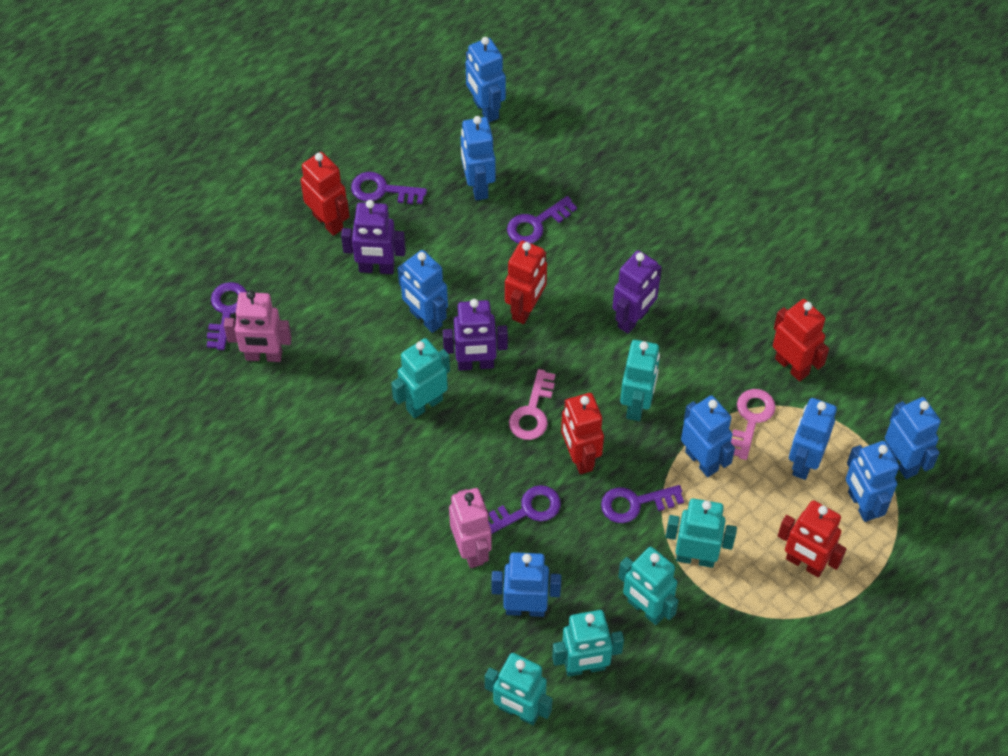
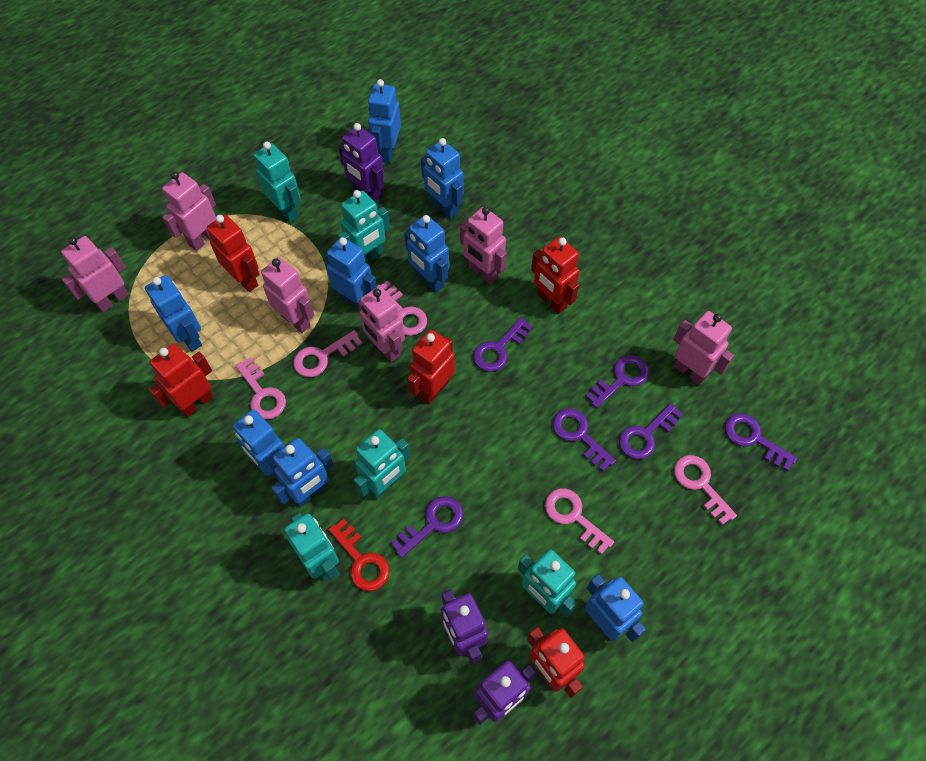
pink key: [509,369,555,440] [731,389,776,460] = 2 -> [236,358,286,419] [293,330,362,377] [377,281,427,336] [545,488,614,555] [674,455,737,525] = 5
pink robot: [224,290,292,362] [449,488,492,568] = 2 -> [61,236,129,313] [162,171,216,251] [261,257,314,333] [358,286,405,362] [460,207,507,284] [673,311,734,385] = 6
purple key: [207,282,247,350] [351,172,427,204] [488,485,561,534] [507,196,577,244] [601,485,684,523] = 5 -> [391,496,463,558] [473,317,533,372] [552,408,616,472] [585,355,649,408] [619,403,683,459] [725,413,797,471] = 6
red key: none = 0 -> [328,519,389,591] = 1
turquoise robot: [391,338,450,419] [485,653,553,725] [552,610,624,677] [618,547,679,625] [620,340,660,421] [665,498,737,568] = 6 -> [254,142,301,222] [284,513,339,581] [338,190,390,263] [354,429,410,499] [518,550,577,617] = 5

